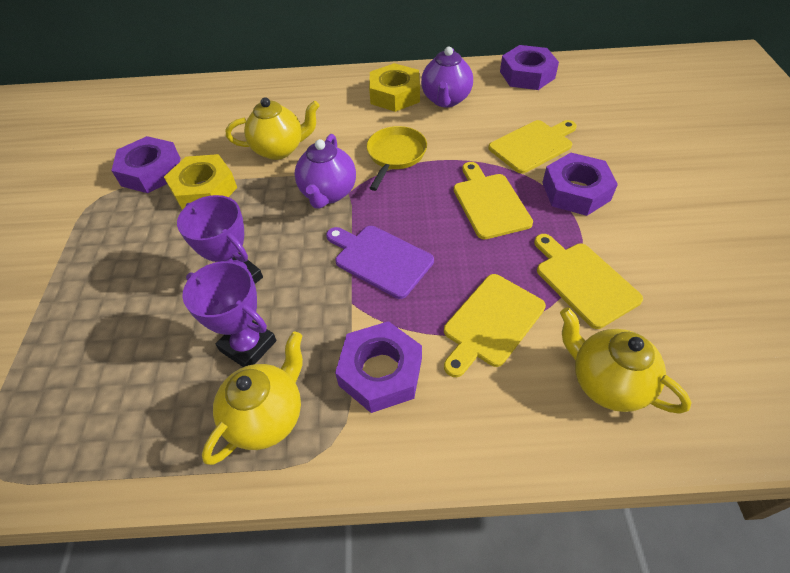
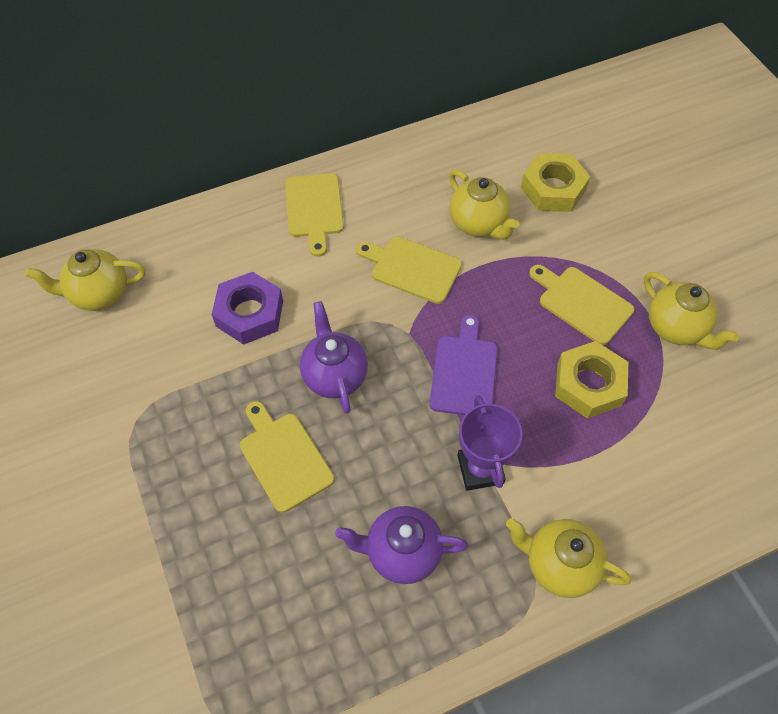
purple nut: [111,136,180,193] [335,321,422,413] [500,45,559,90] [542,153,618,216] = 4 -> [212,272,283,345] = 1
purple trophy: [177,195,263,283] [182,261,277,367] = 2 -> [457,395,522,491] = 1
yellow pan: [367,126,427,191] = 1 -> none = 0
yellow teapot: [202,331,303,465] [226,97,320,160] [560,307,692,414] = 3 -> [25,249,146,311] [449,169,519,240] [506,518,631,598] [644,272,739,350] = 4

